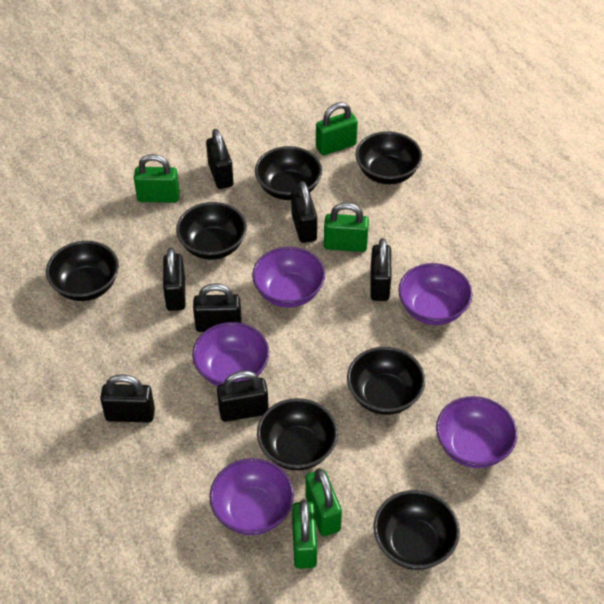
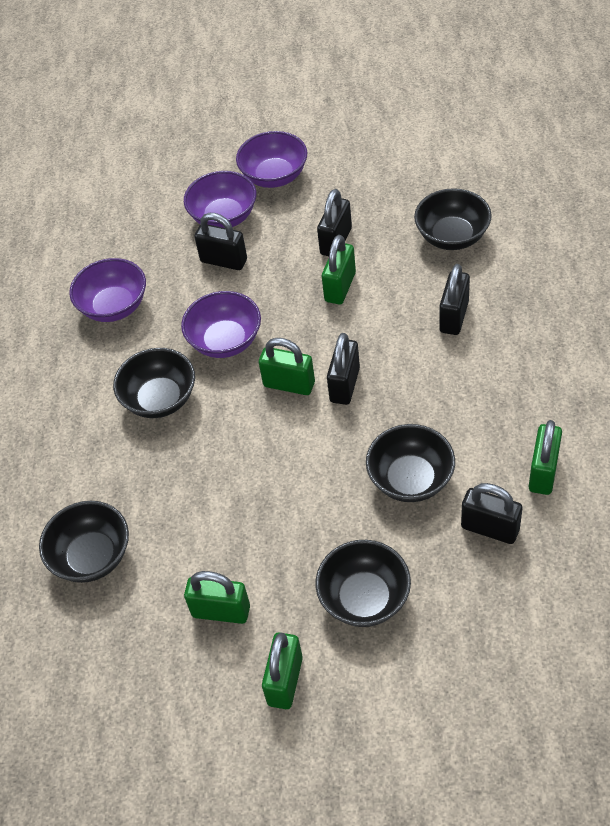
black bowl: [46,241,119,301] [176,202,247,260] [255,146,322,200] [257,398,338,470] [347,347,425,415] [356,131,422,184] [374,490,460,570] = 7 -> [39,501,129,583] [113,348,195,418] [315,540,411,627] [366,424,455,502] [414,188,492,250] = 5
black padlock: [100,374,155,423] [163,248,185,311] [193,283,241,332] [206,129,234,189] [217,371,269,422] [291,181,317,243] [370,238,392,301] = 7 -> [194,213,247,270] [317,189,352,256] [327,333,360,405] [439,264,470,335] [461,483,522,544] = 5
purple bowl: [192,322,269,386] [209,458,294,535] [252,247,325,308] [398,263,473,325] [436,396,517,468] = 5 -> [69,258,146,322] [181,291,261,358] [184,171,256,228] [236,131,307,188] = 4

